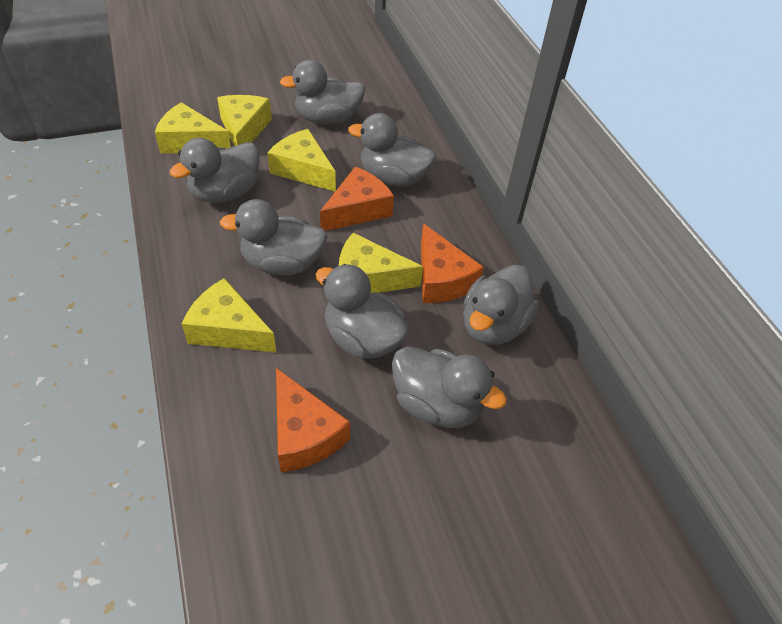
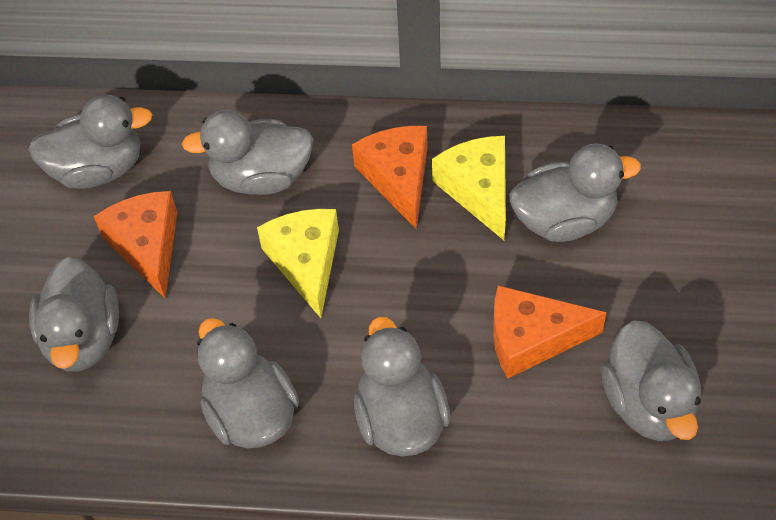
yellow cheese: [155,102,231,154] [182,278,276,352] [217,95,272,146] [267,129,336,192] [339,233,423,293] = 5 -> [257,209,339,318] [432,136,506,240] = 2

